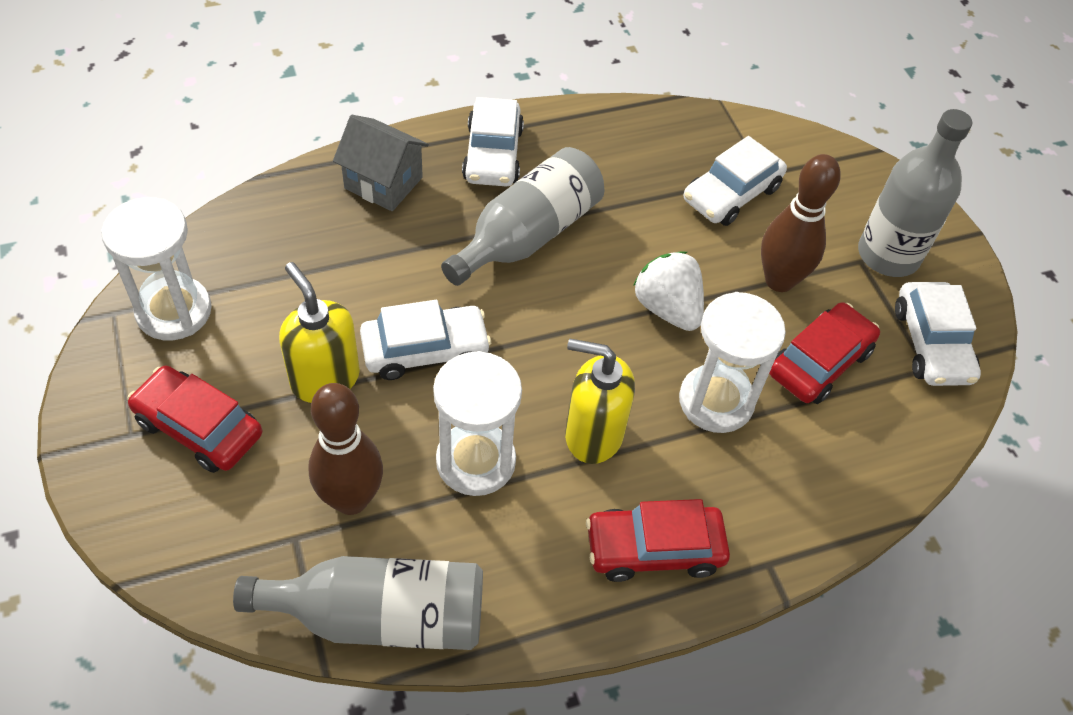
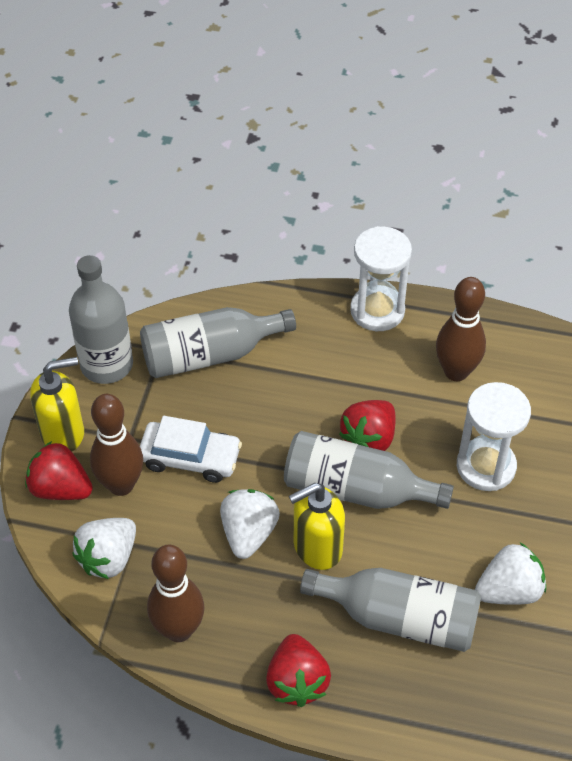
brown bowling pin: [308,383,383,515] [761,154,841,292] = 2 -> [90,394,143,496] [147,544,205,642] [436,277,486,381] = 3
grey bottle: [233,556,483,650] [441,147,604,286] [858,109,972,277] = 3 -> [69,255,133,384] [140,307,296,378] [284,431,454,509] [300,568,481,652] = 4
grey house: [333,115,429,211] = 1 -> none = 0
red car: [128,366,262,473] [586,499,730,582] [769,302,880,404] = 3 -> none = 0
red strawberry: none = 0 -> [25,441,93,500] [266,634,331,707] [339,400,396,451] = 3
white car: [360,300,491,380] [462,97,524,186] [684,136,787,226] [895,282,981,386] = 4 -> [140,416,242,483] = 1
white hourglass: [101,197,212,340] [433,351,522,496] [679,292,786,433] = 3 -> [350,226,412,331] [457,382,531,491] = 2
white strawberry: [633,251,704,331] = 1 -> [72,518,136,579] [220,489,280,559] [475,543,546,605] = 3

